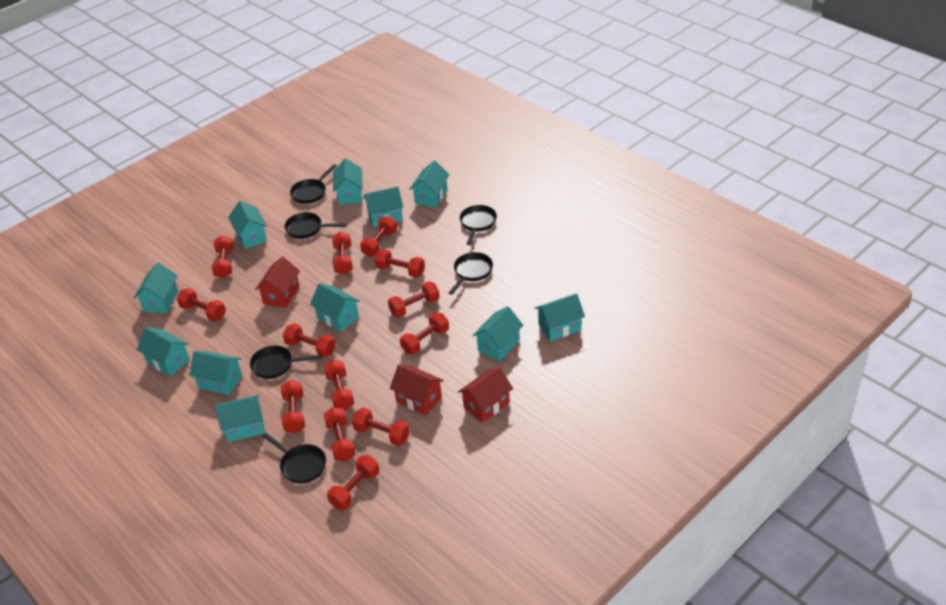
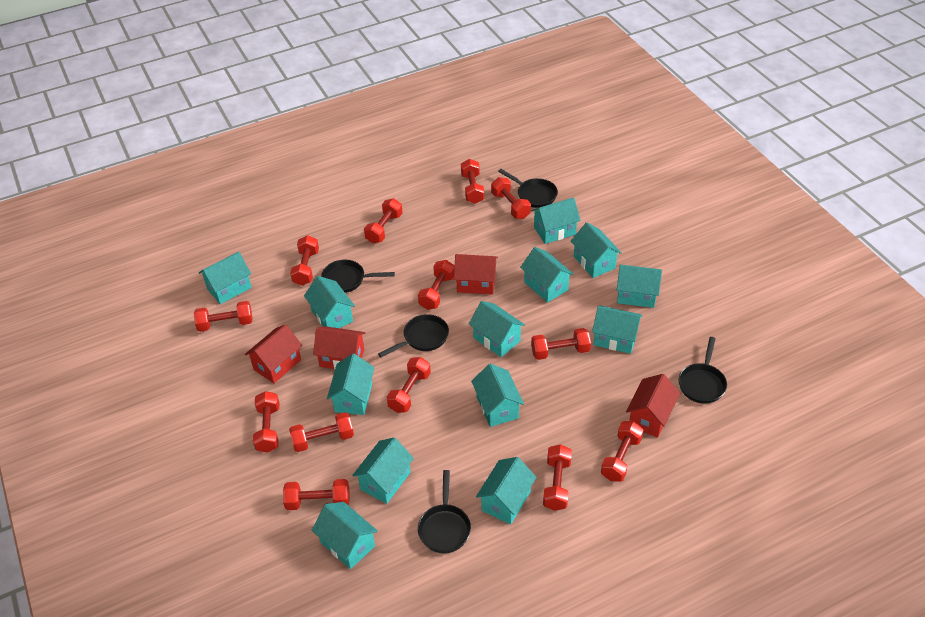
black pan: [250,345,322,379] [262,433,326,484] [284,212,347,239] [290,164,337,204] [448,252,493,295] [460,205,497,245] = 6 -> [321,260,395,293] [378,314,449,357] [418,470,471,554] [498,169,558,208] [679,337,727,404] = 5
red house: [255,257,300,308] [390,364,444,415] [458,367,513,423] = 3 -> [245,324,302,383] [313,326,365,370] [454,254,498,295] [626,374,680,438] = 4
turquoise house: [134,263,178,313] [137,327,190,376] [189,351,242,395] [215,395,265,442] [228,201,267,249] [310,283,360,332] [333,159,363,205] [363,186,403,227] [409,160,449,208] [472,306,523,361] [535,294,585,341] = 11 -> [199,251,252,304] [304,276,355,328] [312,502,378,569] [327,354,375,415] [352,437,414,504] [469,301,525,357] [471,364,524,427] [476,457,536,525] [520,247,574,303] [531,197,581,244] [571,223,622,278] [592,306,643,354] [617,265,662,308] = 13

